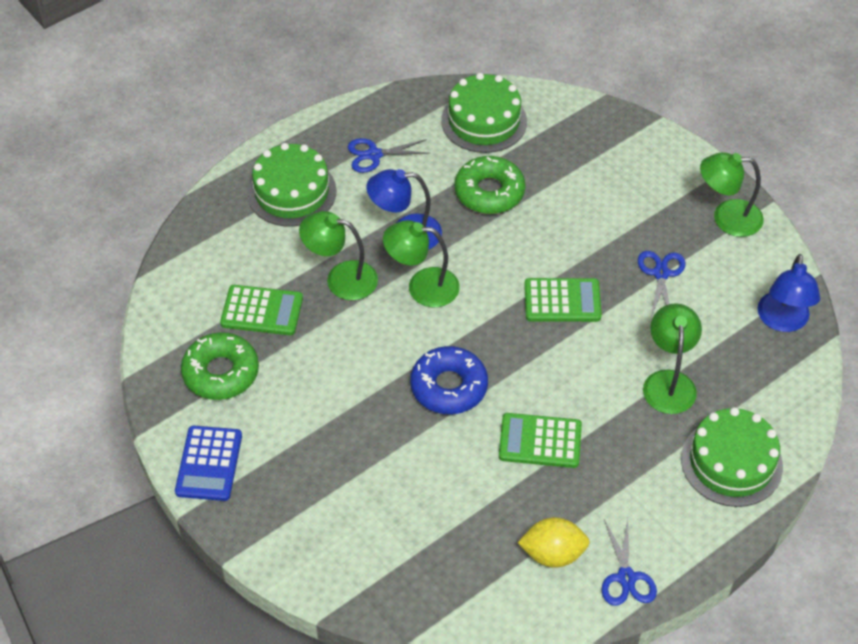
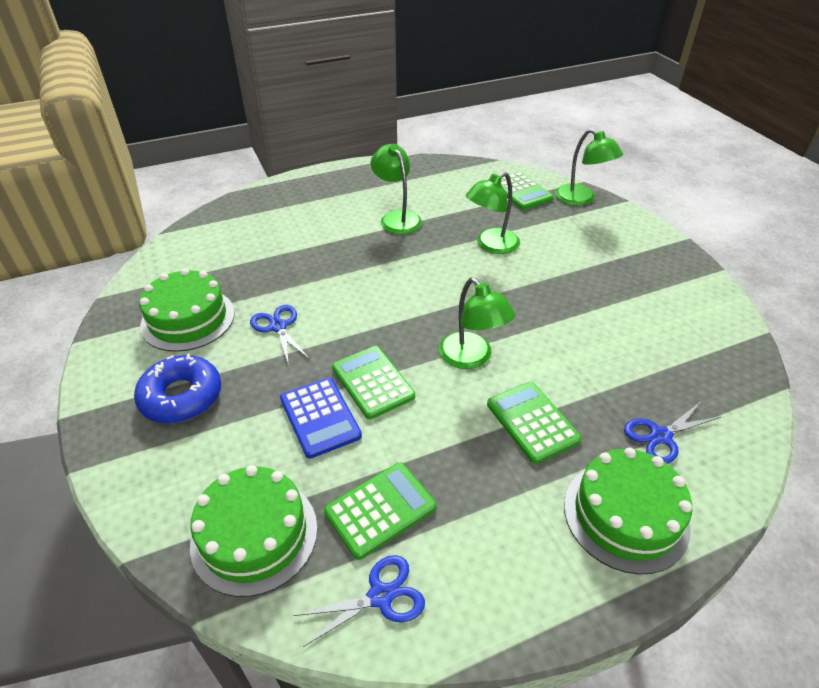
blue lamp: [366,169,442,250] [758,254,820,332] = 2 -> none = 0
green calculator: [220,285,303,335] [499,413,582,468] [524,278,602,322] = 3 -> [324,462,437,560] [332,346,415,419] [487,382,582,464] [501,172,553,210] = 4
green donut: [181,332,259,400] [455,156,525,214] = 2 -> none = 0
yellow lemon: [518,517,590,568] = 1 -> none = 0

